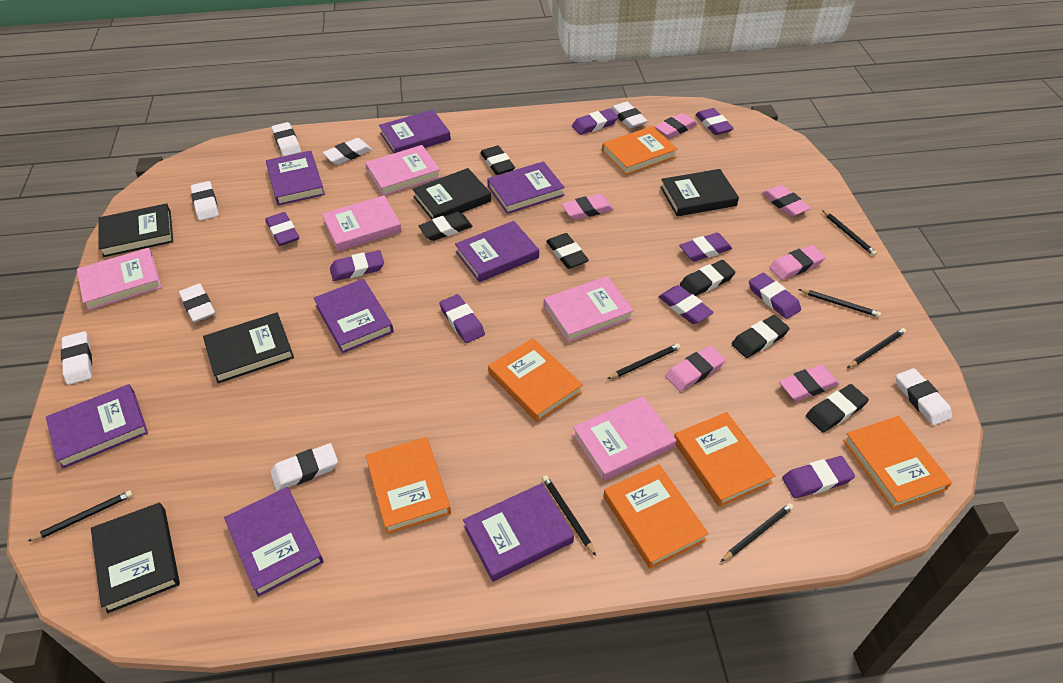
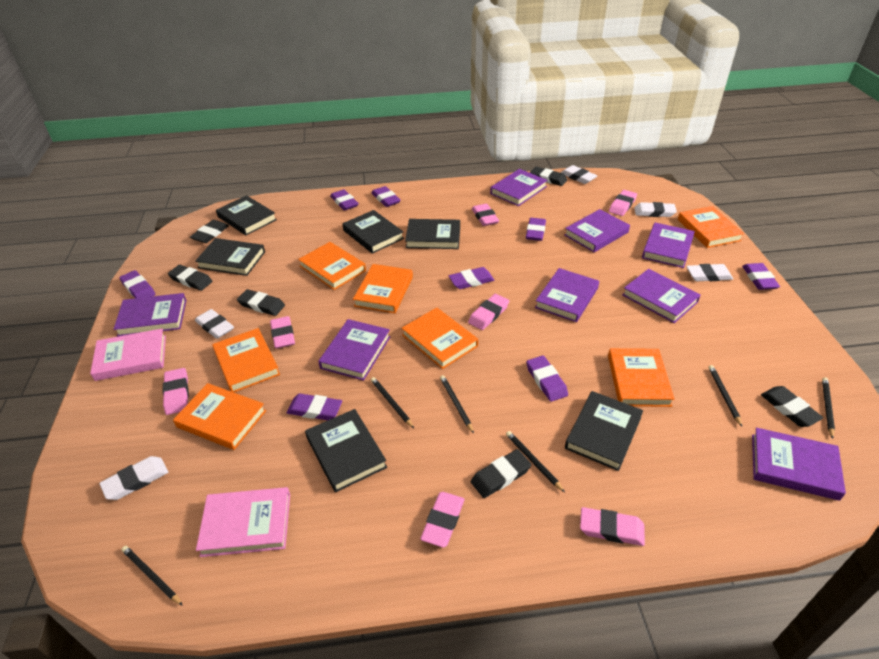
black book: [91,503,180,614] [99,203,173,257] [203,312,294,383] [412,168,491,219] [660,169,739,216] = 5 -> [195,238,265,276] [216,195,277,235] [305,409,387,492] [342,210,404,254] [405,219,460,249] [565,391,643,471] = 6
black pencil: [27,490,133,542] [542,475,596,556] [607,343,680,379] [721,503,794,562] [798,289,881,317] [822,210,877,256] [847,328,906,368] = 7 -> [121,546,183,606] [371,377,414,428] [440,375,474,434] [506,431,565,492] [709,365,742,427] [822,377,835,439] = 6
orange book: [366,437,451,534] [488,338,583,422] [602,126,678,175] [603,464,709,569] [674,412,775,507] [843,416,952,510] = 6 -> [173,383,266,450] [212,328,280,392] [298,242,366,290] [353,264,413,313] [402,307,478,369] [608,348,675,407] [678,206,744,248] = 7
pink book: [77,248,162,311] [322,195,402,252] [365,145,441,195] [544,276,634,343] [573,396,676,481] = 5 -> [90,328,166,381] [196,487,290,557] = 2
pink eraser: [562,194,613,220] [654,113,697,138] [665,346,726,391] [762,185,811,217] [769,245,825,280] [779,364,839,401] = 6 -> [162,368,189,415] [270,316,295,349] [420,492,464,548] [468,294,509,330] [472,204,499,226] [580,507,645,546] [609,190,637,216] = 7
purple eraser: [266,212,299,246] [330,250,384,281] [439,294,485,343] [572,109,618,135] [659,285,714,324] [679,233,732,262] [695,108,734,135] [749,273,801,319] [782,456,855,499] = 9 -> [119,270,155,298] [287,394,342,420] [330,189,359,211] [372,186,401,207] [449,267,494,289] [526,218,546,241] [526,355,568,402] [742,263,780,290] = 8
white eraser: [61,331,92,385] [179,283,215,323] [190,181,219,221] [270,443,338,491] [272,122,301,156] [323,138,372,165] [610,102,648,128] [896,368,952,426] = 8 -> [99,456,168,500] [195,309,234,339] [561,165,597,184] [634,202,677,217] [687,264,733,281] = 5

